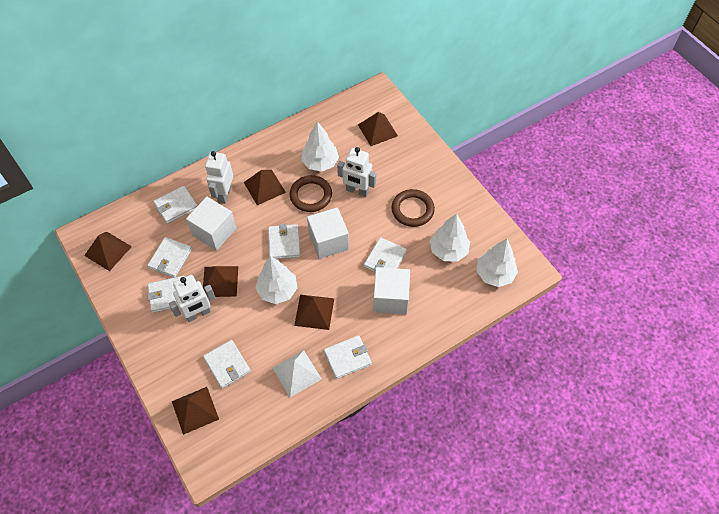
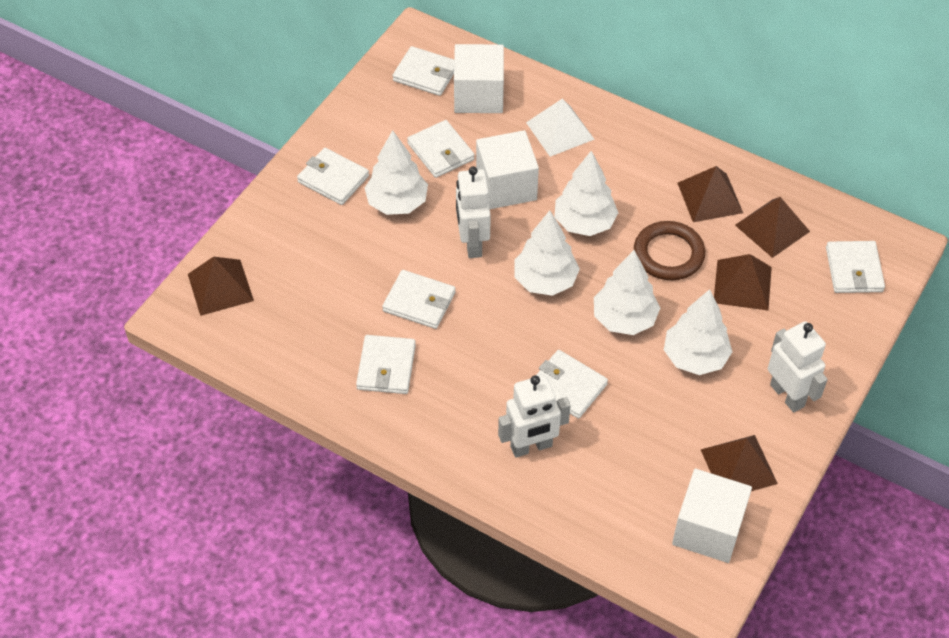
brown pyramid: [84,232,132,271] [172,387,219,435] [203,266,238,297] [244,170,286,205] [294,295,334,330] [358,112,398,146] = 6 -> [188,257,254,316] [678,166,743,222] [700,435,778,491] [714,254,772,310] [735,197,810,258] = 5
brown ring: [290,175,332,212] [392,189,435,227] = 2 -> [634,221,705,280] = 1
white tree: [255,256,297,304] [301,121,339,172] [430,213,470,262] [476,239,518,287] = 4 -> [365,130,428,215] [514,210,580,296] [554,151,618,236] [594,250,660,335] [664,289,732,375] = 5

